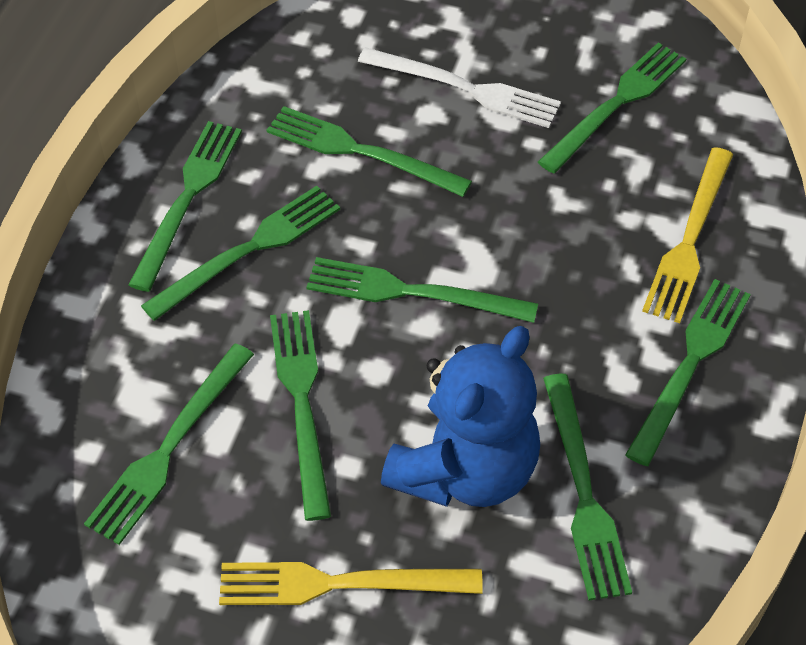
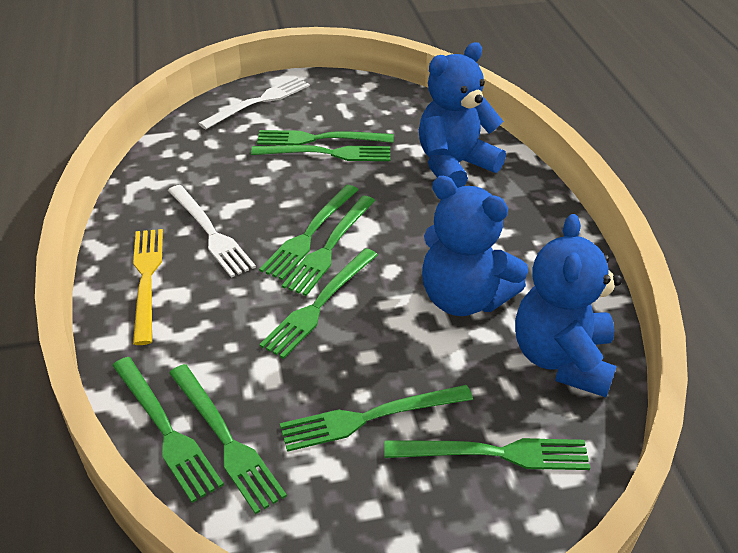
blue teddy bear: [381,326,540,507] = 1 -> [419,42,506,188] [422,176,528,316] [515,214,622,397] = 3
white fork: [358,47,561,128] = 1 -> [168,185,256,278] [198,77,310,129] = 2
yellow fork: [219,562,483,605] [642,147,733,323] = 2 -> [133,229,163,345] = 1

